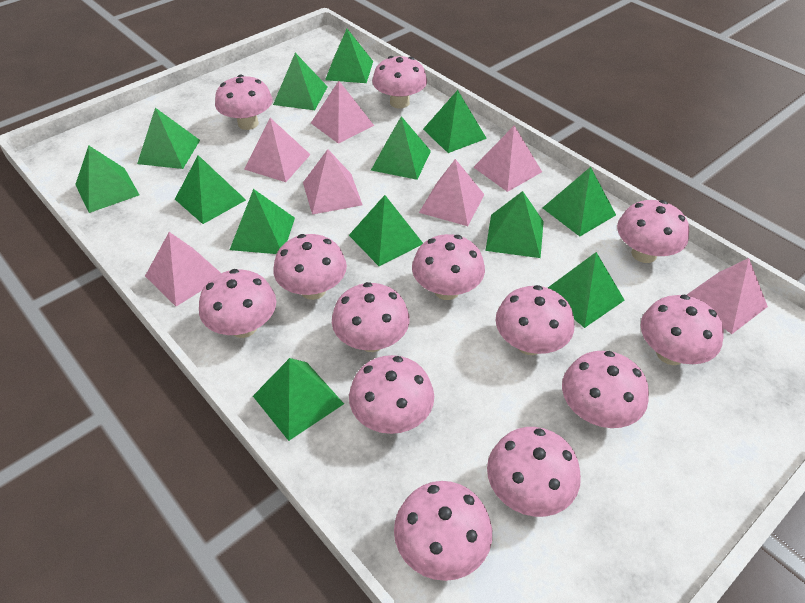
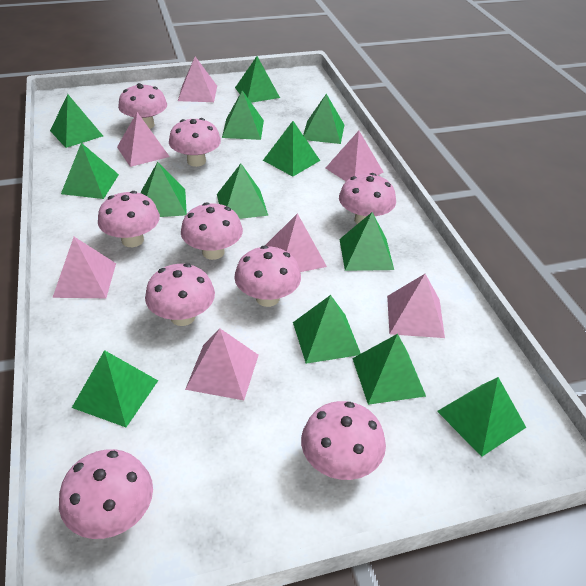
pink mushroom: [199,269,276,338] [215,75,272,130] [273,234,347,300] [332,282,410,352] [349,355,434,434] [372,56,427,108] [394,481,492,581] [412,234,485,300] [487,427,581,517] [496,285,574,355] [562,351,649,428] [617,200,689,263] [640,295,724,365] = 13 -> [59,449,153,539] [98,191,160,247] [118,83,167,129] [145,263,215,326] [169,118,221,167] [181,202,243,260] [234,245,301,307] [301,401,386,480] [339,173,396,224] = 9

